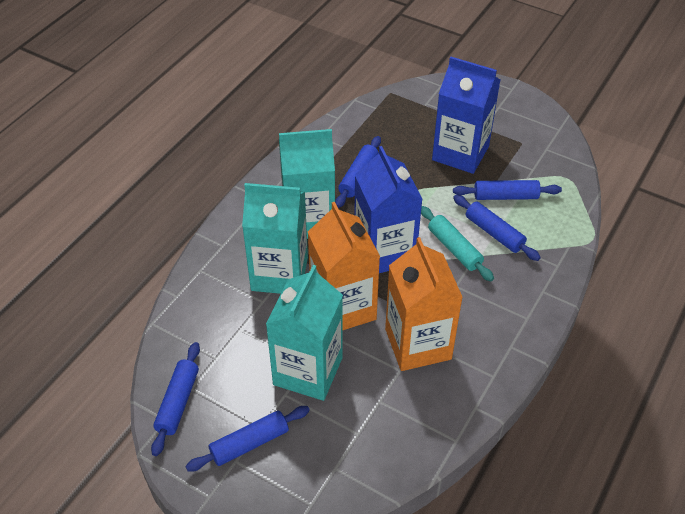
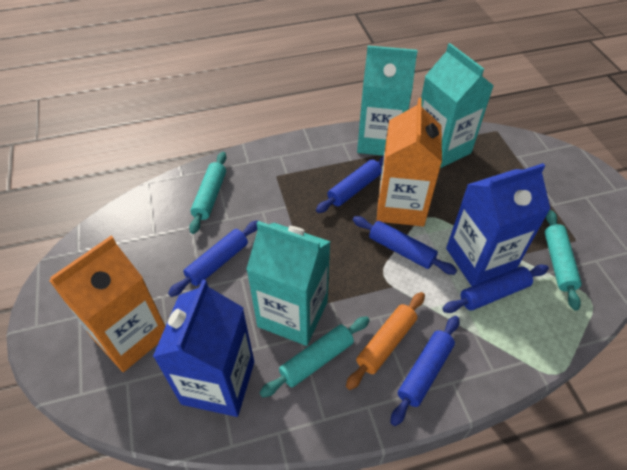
orange rolling pin: none = 0 -> [346,292,425,390] = 1
turquoise rolling pin: [421,206,494,281] = 1 -> [189,152,227,234] [260,316,370,398] [545,210,582,311] = 3

